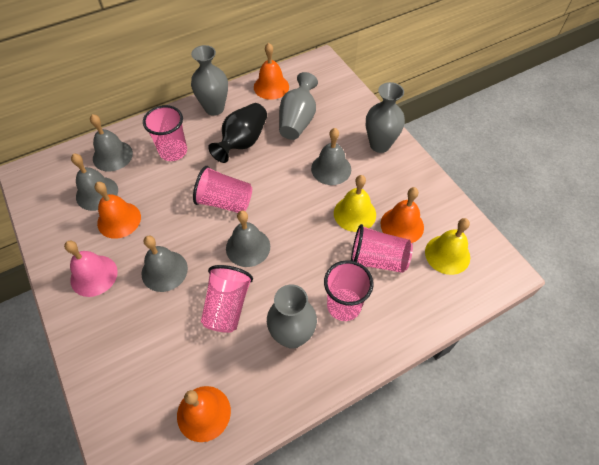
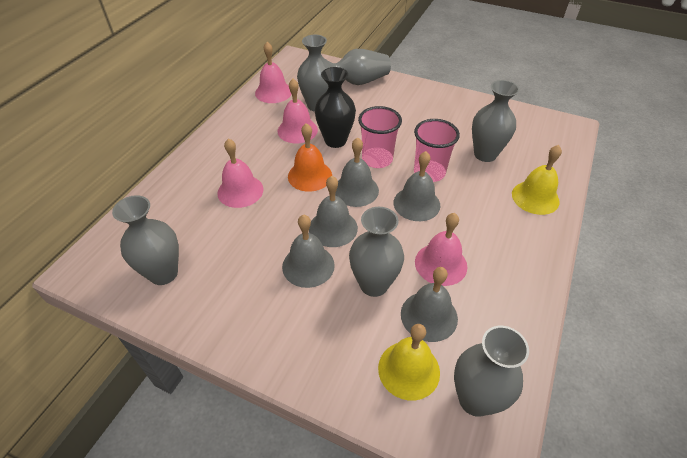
grey vase: [191,45,228,116] [267,285,317,349] [279,72,318,140] [366,82,405,153] = 4 -> [112,195,179,285] [297,35,332,112] [324,49,391,85] [349,207,404,297] [454,326,529,417] [472,80,520,162] = 6
orange bell: [95,182,141,239] [177,386,231,442] [254,43,289,100] [381,187,424,243] = 4 -> [288,123,332,192] = 1
pink bell: [64,240,118,297] = 1 -> [217,138,264,208] [255,42,291,103] [278,79,318,143] [415,213,467,286] = 4
pink cup: [143,105,187,161] [193,166,252,213] [201,265,253,333] [324,260,373,321] [351,224,413,273] = 5 -> [358,106,402,168] [414,119,460,182] = 2

